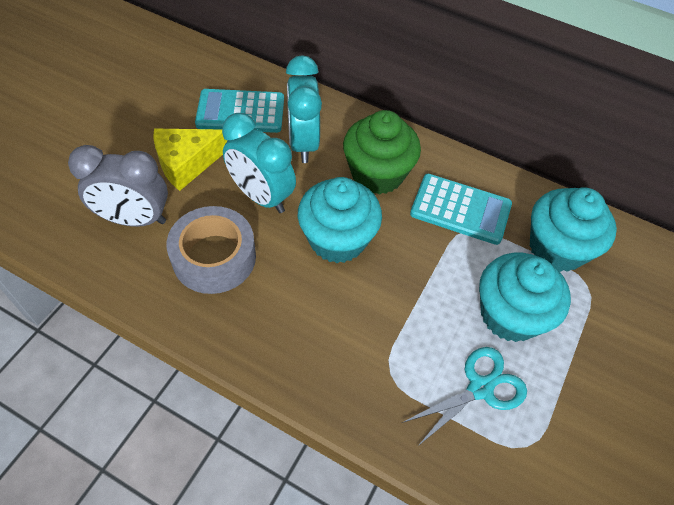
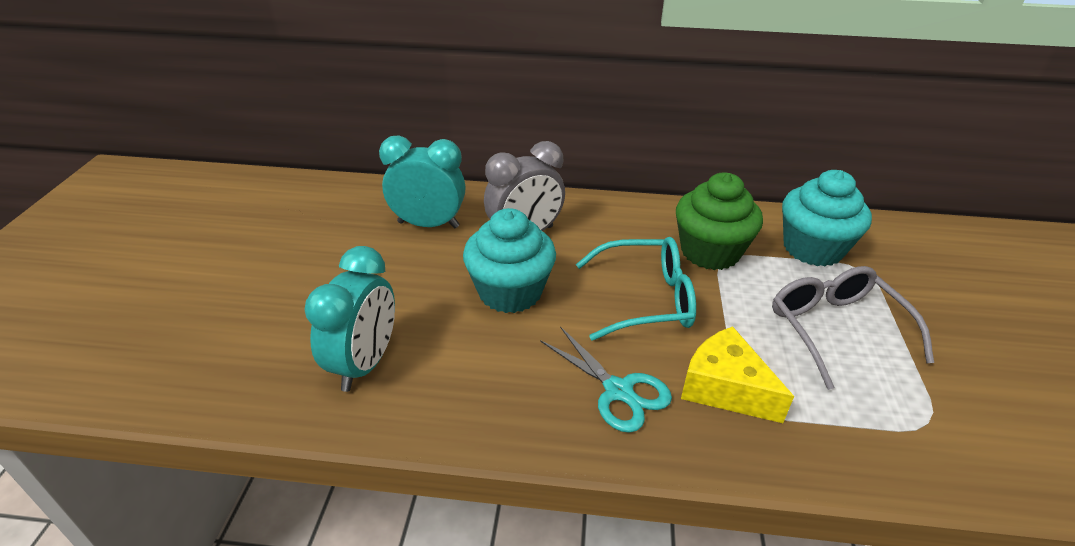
grey glasses: none = 0 -> [772,266,934,390] = 1
grey tape: [167,206,256,294] = 1 -> none = 0
turquoise calculator: [195,89,284,133] [410,174,512,245] = 2 -> none = 0
turquoise cupcake: [298,177,382,263] [479,253,571,342] [530,187,617,272] = 3 -> [463,208,556,313] [782,170,872,266] = 2
turquoise glasses: none = 0 -> [576,237,696,341] = 1

